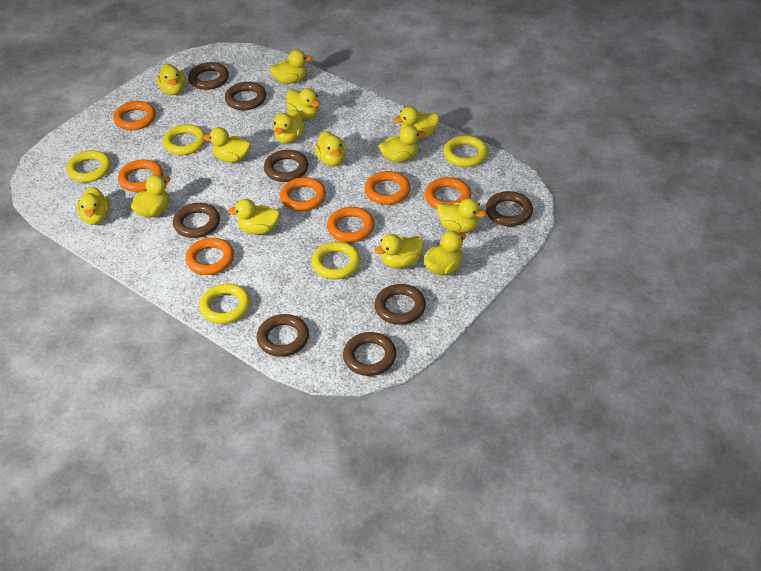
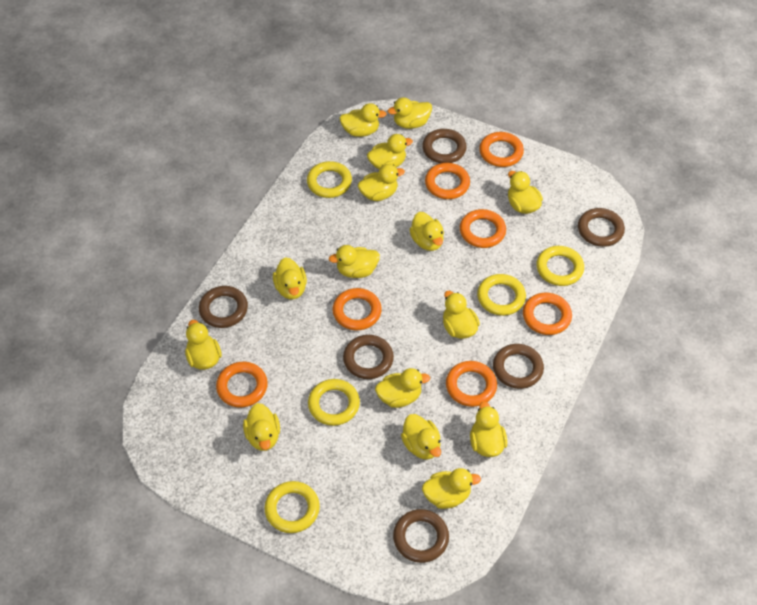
brown ring: [173,203,220,238] [188,62,229,90] [225,82,266,110] [257,314,309,357] [264,150,309,182] [343,332,396,376] [374,284,426,325] [485,191,533,226] = 8 -> [199,286,248,328] [343,335,394,379] [393,509,449,563] [422,129,467,163] [493,344,544,389] [578,208,625,247] = 6
yellow duck: [77,187,110,225] [131,175,170,218] [156,64,186,95] [203,127,251,162] [228,199,280,235] [270,50,313,84] [274,109,305,144] [286,88,320,119] [315,131,346,166] [374,234,424,268] [379,125,425,162] [394,106,439,139] [424,231,466,275] [437,198,486,233] = 14 -> [185,320,222,370] [243,403,280,451] [273,257,307,299] [329,245,380,278] [339,103,387,137] [358,164,405,201] [367,134,413,169] [375,368,430,408] [388,97,432,129] [401,414,441,460] [409,212,444,251] [422,468,481,509] [443,291,480,339] [470,402,507,457] [508,171,543,214] = 15

